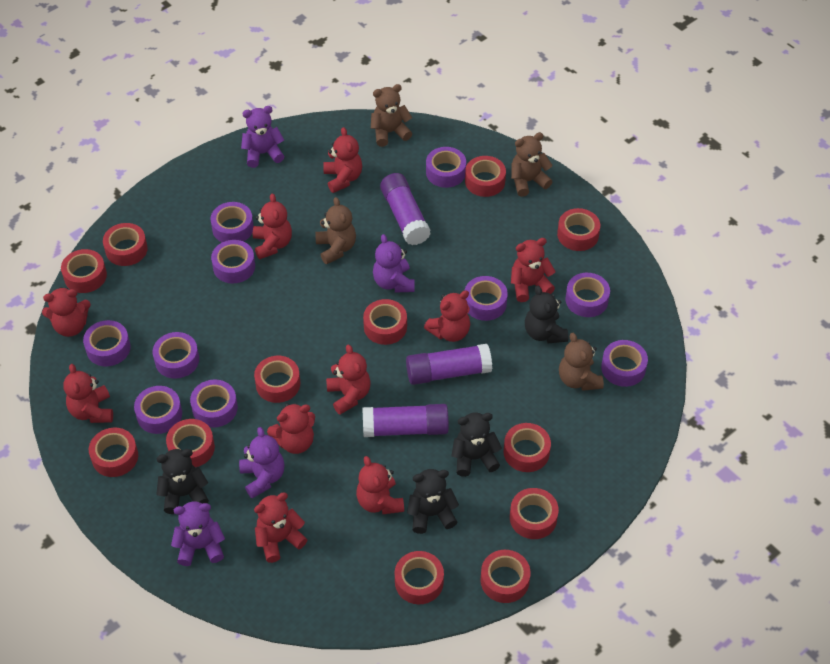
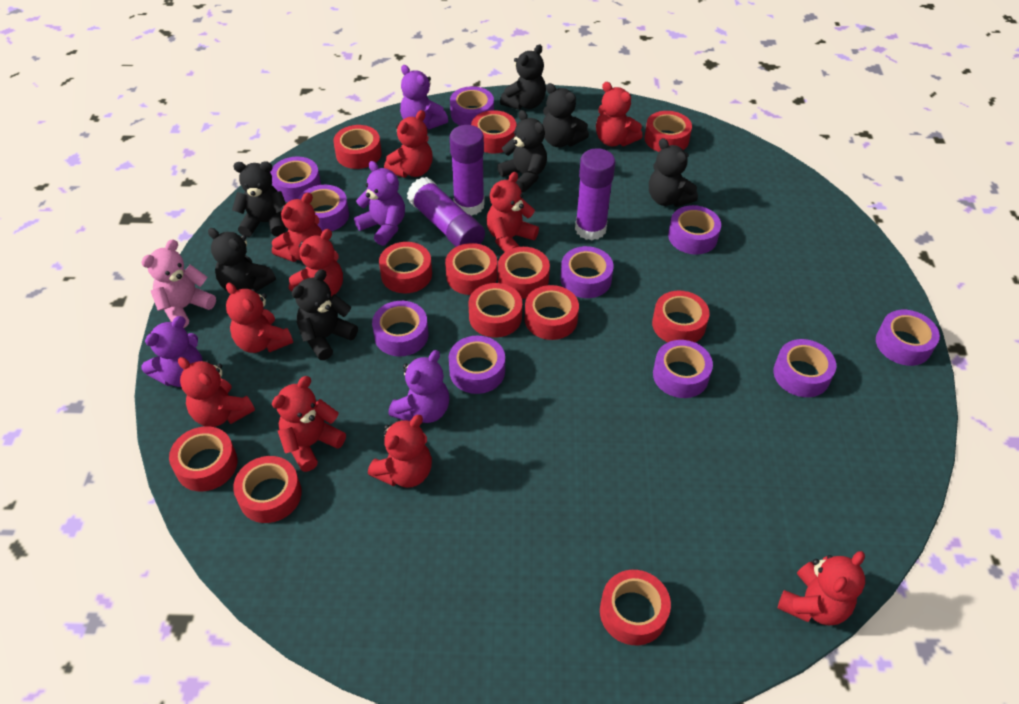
black teddy bear: [156,449,209,514] [407,469,459,534] [451,412,502,477] [525,286,568,343] = 4 -> [208,228,276,292] [232,161,286,237] [292,269,358,360] [497,110,547,192] [500,44,546,110] [542,83,589,147] [649,138,698,207] = 7
brown teddy bear: [316,197,356,264] [371,84,412,147] [511,133,553,197] [559,333,604,391] = 4 -> none = 0
pink teddy bear: none = 0 -> [141,239,216,328] = 1

